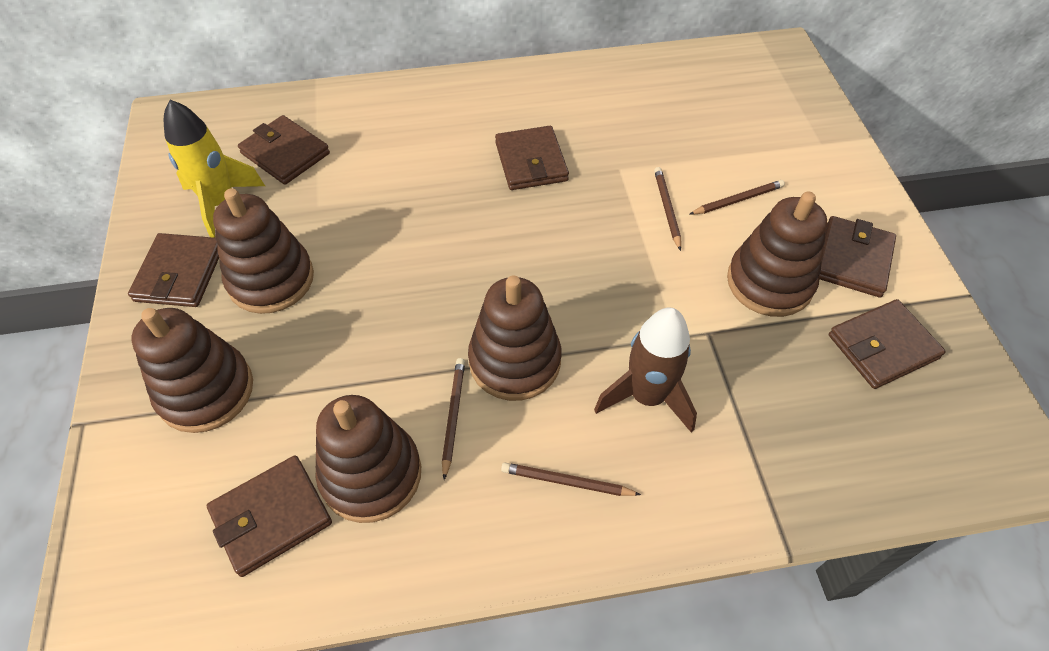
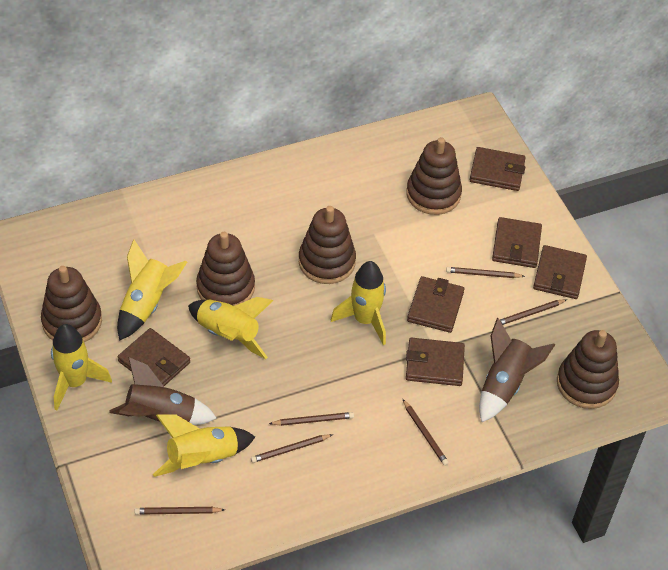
brown pencil: [442,358,465,480] [501,462,641,496] [654,167,681,251] [690,180,785,215] = 4 -> [134,507,225,515] [251,434,333,463] [269,412,354,426] [403,399,449,466] [446,267,525,278] [500,299,567,325] = 6
brown rocket: [594,307,697,433] = 1 -> [109,357,217,425] [479,318,555,422] = 2
yellow rocket: [164,100,265,238] = 1 -> [51,324,112,410] [117,239,187,341] [153,414,255,477] [188,297,273,359] [331,261,386,345] = 5

